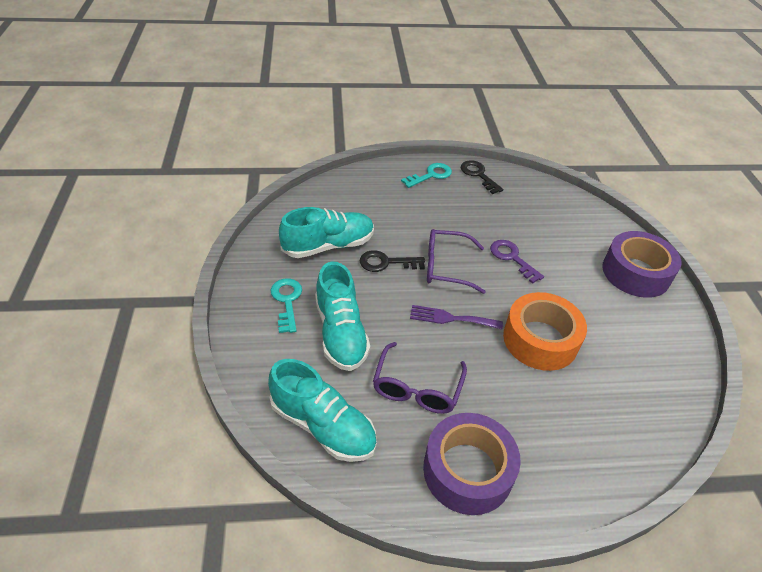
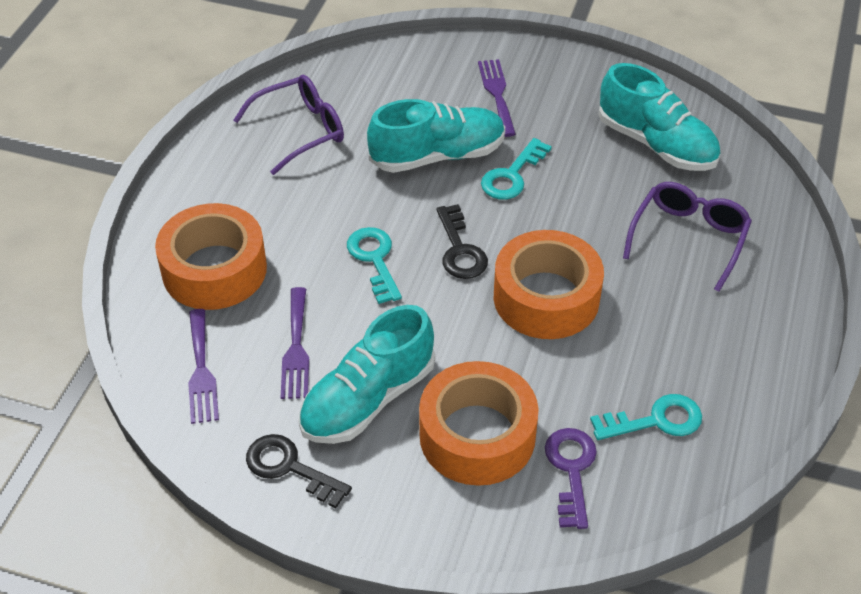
orange tape: [503,292,587,371] = 1 -> [155,203,267,310] [419,361,539,486] [494,230,604,339] = 3
purple fork: [410,305,503,329] = 1 -> [188,309,219,424] [281,287,309,399] [478,59,516,137] = 3
purple tape: [423,413,521,515] [602,231,681,298] = 2 -> none = 0
turquoise key: [271,279,302,333] [401,163,452,188] = 2 -> [347,227,402,304] [481,138,552,200] [590,394,702,440] = 3

